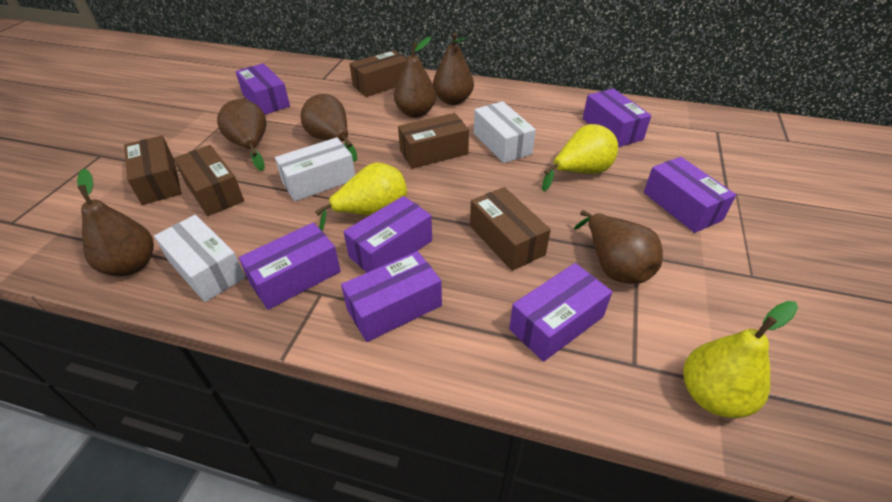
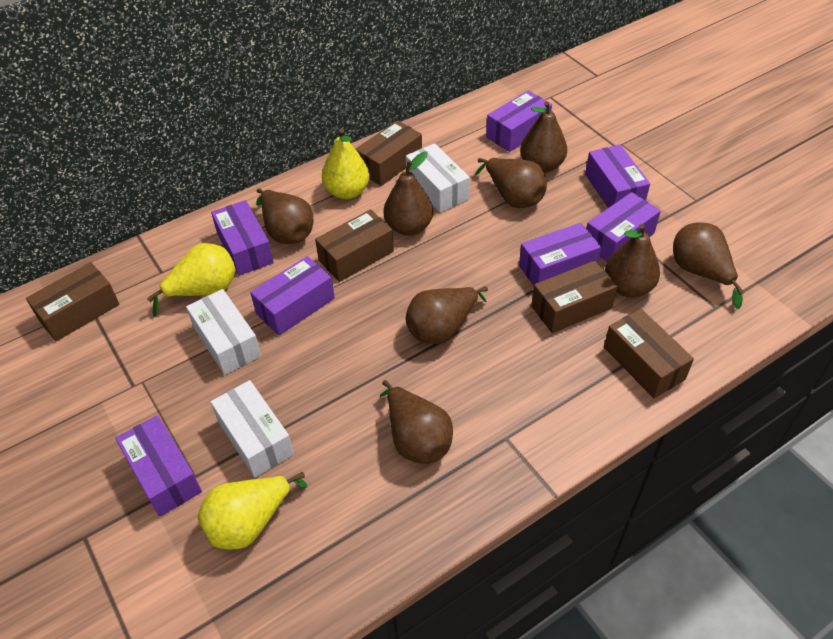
brown pear: [77,168,154,276] [217,99,266,171] [301,94,357,162] [394,37,436,118] [433,33,474,105] [574,210,663,284] = 6 -> [256,188,313,244] [380,380,453,464] [383,151,433,236] [406,286,488,344] [475,158,547,208] [520,101,567,173] [605,224,660,298] [673,223,745,309] = 8

